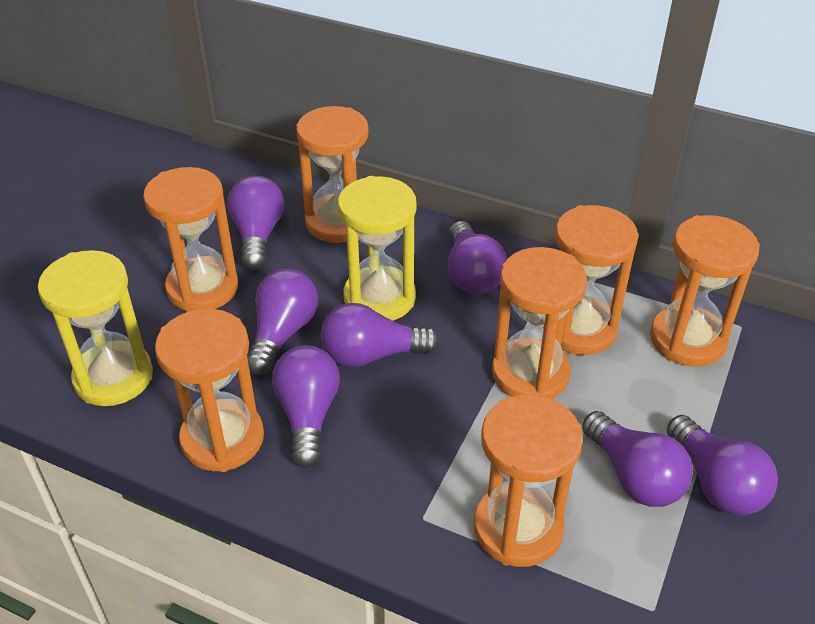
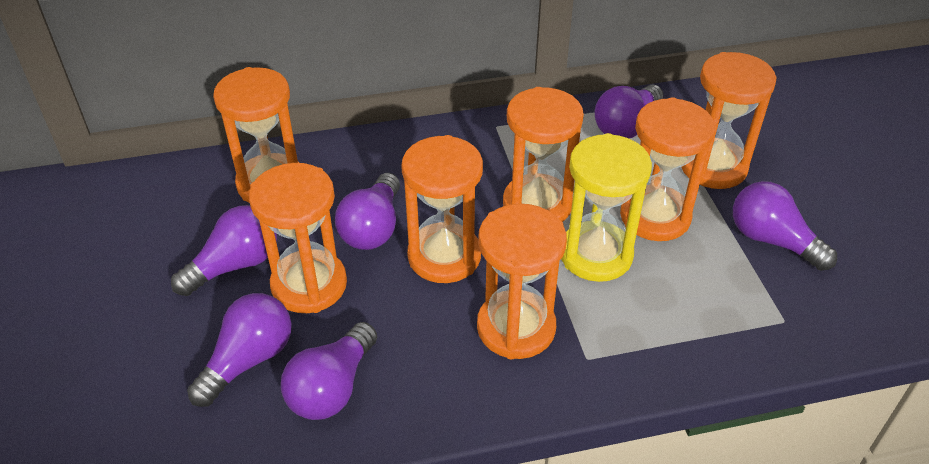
purple light bulb: [228,176,284,270] [247,269,318,375] [272,345,340,468] [321,303,440,367] [448,221,507,294] [582,411,693,507] [667,415,778,515] = 7 -> [171,205,277,296] [187,293,292,407] [281,322,377,420] [335,173,400,250] [595,84,663,139] [733,181,837,271] = 6
yellow hourglass: [38,250,153,406] [338,176,417,321] = 2 -> [561,133,652,282] = 1

